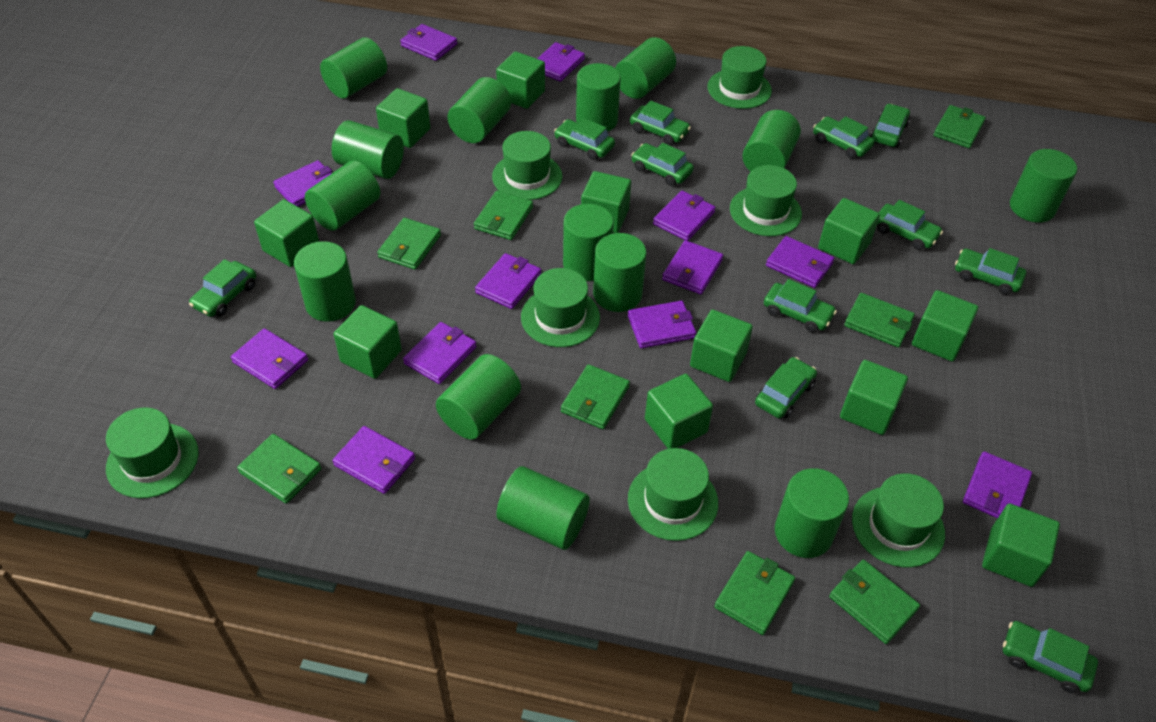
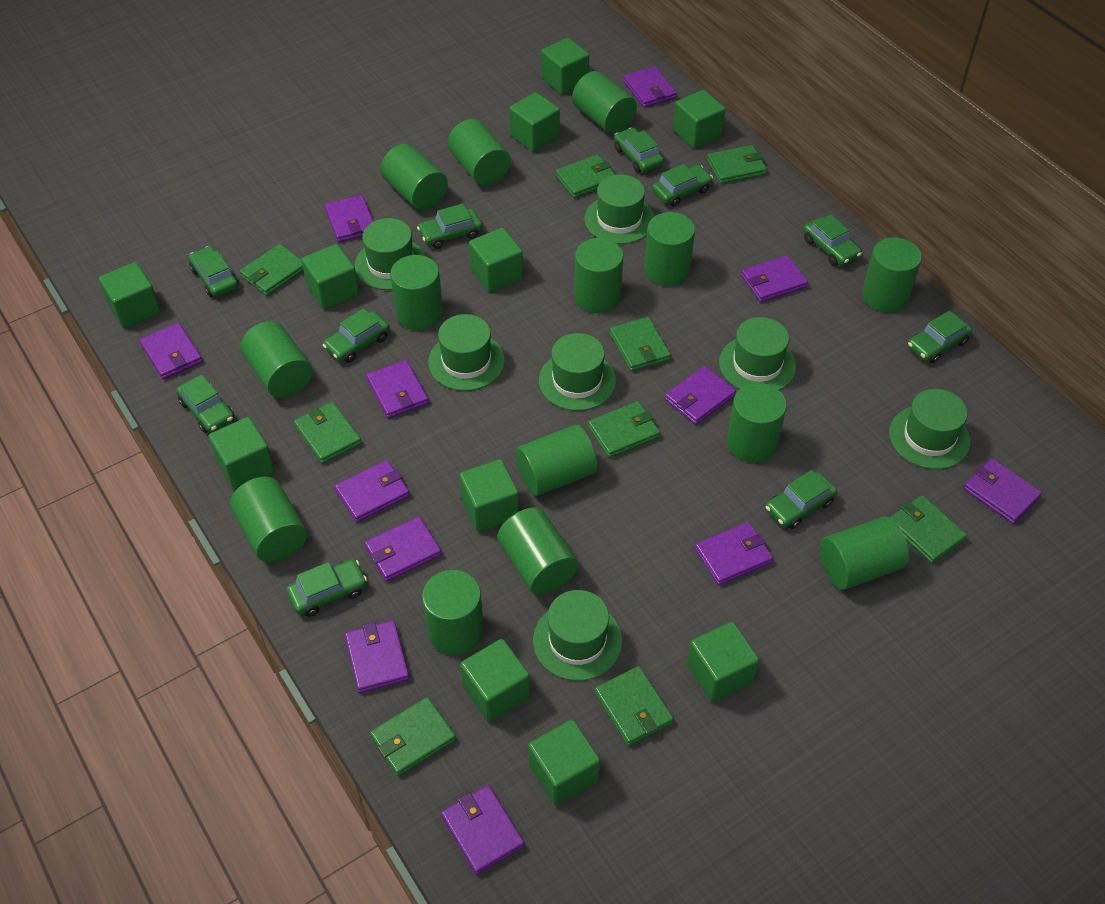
green car: [189,259,256,317] [554,118,615,160] [630,101,691,145] [631,143,694,186] [755,357,817,419] [764,279,837,333] [813,116,874,159] [870,104,910,147] [877,200,943,250] [955,248,1026,295] [1003,621,1098,694] = 11 -> [176,375,234,433] [188,246,239,297] [286,559,367,617] [323,308,390,363] [417,203,482,249] [614,128,664,173] [652,164,713,207] [765,470,837,529] [803,214,862,266] [907,311,972,363] = 10
green wallet: [237,434,321,504] [377,218,441,270] [474,191,533,240] [561,364,630,429] [714,551,795,635] [829,559,920,644] [844,293,915,348] [933,105,986,148] = 8 -> [240,244,304,296] [294,402,362,464] [370,697,456,776] [555,155,616,198] [588,401,660,458] [595,666,673,746] [610,317,671,371] [707,145,767,184] [890,495,967,564] = 9

